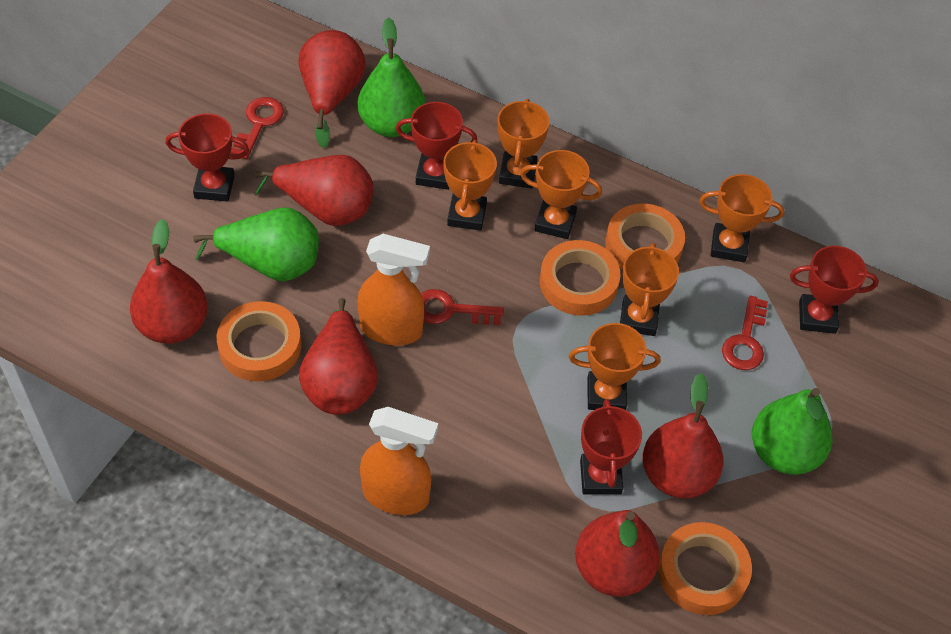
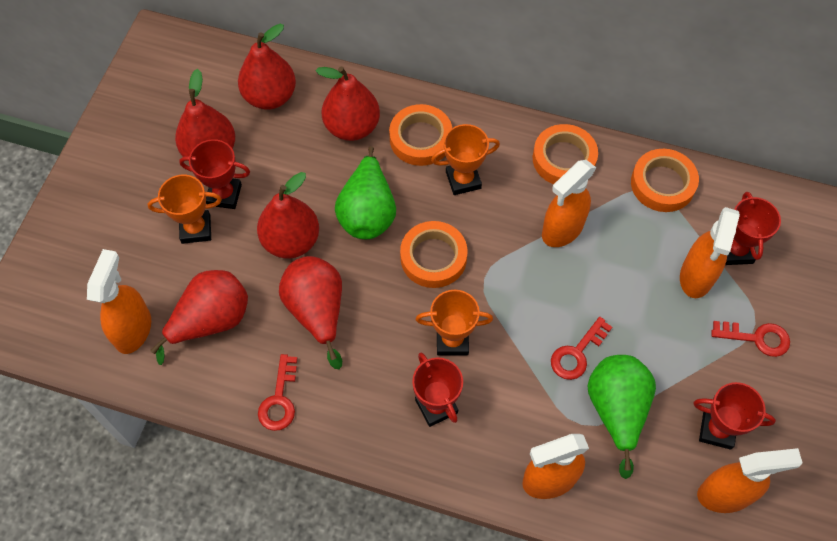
green pear: [193,207,319,281] [358,17,425,137] [752,388,832,475] = 3 -> [335,146,396,239] [587,355,656,479] = 2
orange spray bottle: [357,234,430,345] [360,407,438,515] = 2 -> [87,249,151,354] [522,434,589,499] [542,160,596,247] [680,207,740,298] [697,448,803,513] = 5
orange trophy: [443,140,497,231] [497,99,549,188] [520,150,602,239] [569,323,661,410] [620,243,679,336] [699,174,784,262] = 6 -> [148,175,222,244] [416,289,493,355] [431,124,500,195] = 3

